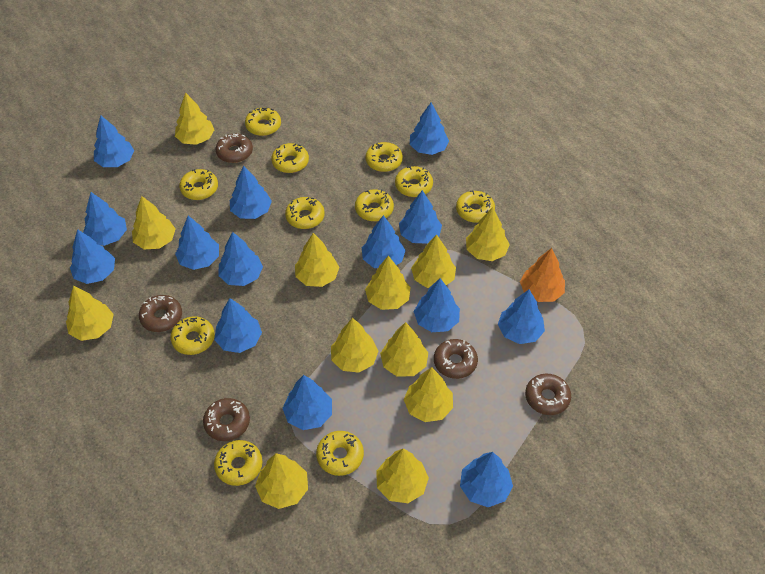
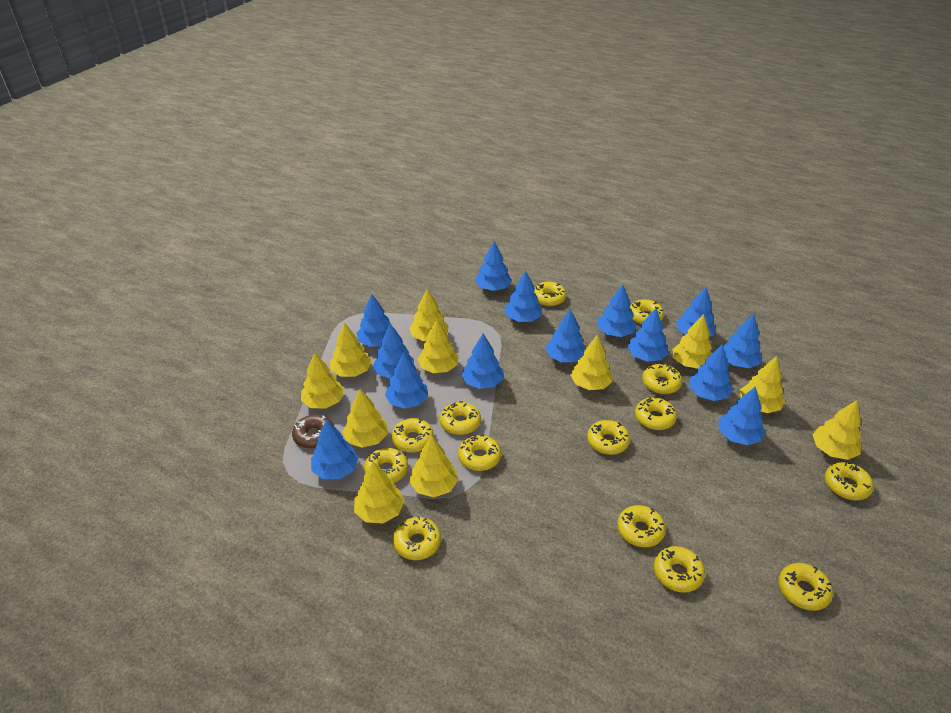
brown donut: [139,295,182,332] [203,398,250,441] [216,134,253,163] [434,339,478,379] [525,373,571,415] = 5 -> [292,415,334,449] = 1
orange tree: [520,248,565,302] = 1 -> none = 0
yellow donut: [170,316,215,355] [179,169,218,200] [214,440,262,486] [245,108,281,136] [271,143,309,173] [285,197,325,229] [316,431,364,476] [355,190,394,221] [366,142,403,172] [395,166,433,197] [456,191,495,223] = 11 -> [364,448,408,483] [391,418,434,453] [393,516,441,560] [440,401,481,435] [458,435,501,471] [534,282,566,306] [587,420,630,455] [617,505,666,547] [630,299,664,325] [635,397,677,430] [642,363,682,394] [654,546,705,592] [778,563,833,611] [825,462,873,500] = 14
yellow tree: [66,286,114,341] [132,196,175,249] [175,92,214,145] [255,453,308,509] [295,233,339,287] [331,318,378,373] [365,256,411,310] [376,448,429,503] [380,322,428,377] [404,367,453,422] [411,234,456,288] [466,207,510,261] = 12 -> [301,352,345,409] [330,322,372,377] [342,389,388,448] [354,462,404,524] [409,289,449,341] [409,436,458,497] [418,319,458,373] [570,334,613,390] [672,314,712,369] [740,356,785,413] [812,400,862,460] = 11

